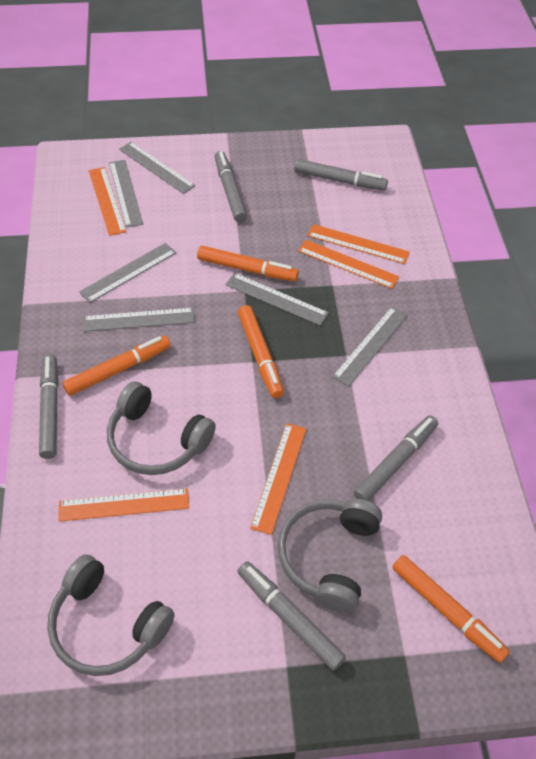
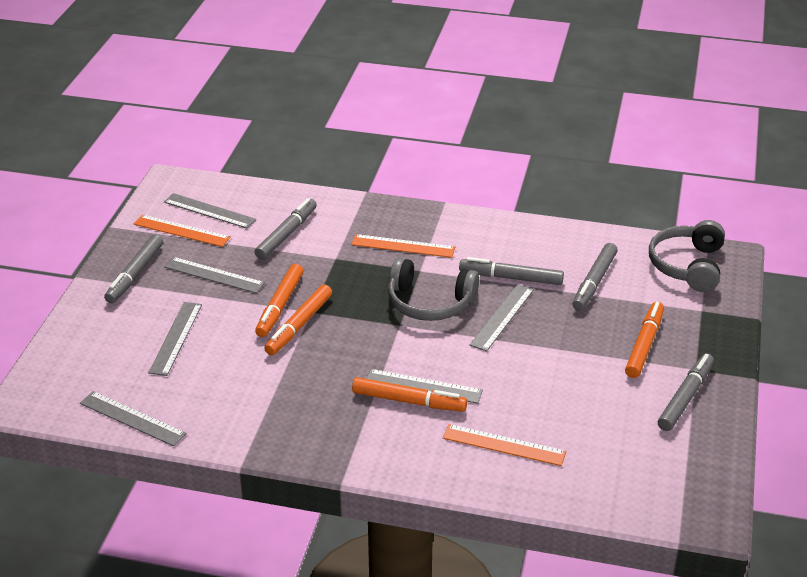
grey headphones: [47,554,175,676] [107,381,216,475] [278,499,382,612] = 3 -> [388,258,479,321] [649,220,725,292] = 2
orange ruler: [58,488,189,522] [89,167,126,236] [250,423,306,535] [298,240,399,289] [308,224,410,264] = 5 -> [134,215,231,247] [351,234,455,258] [443,424,566,466] = 3

